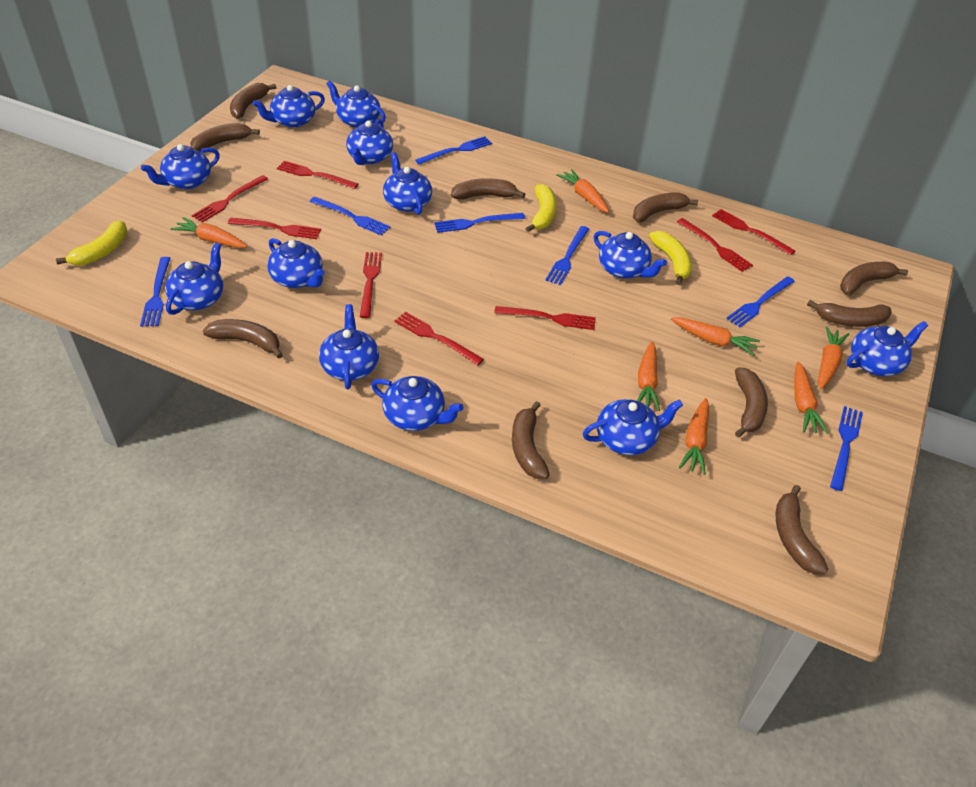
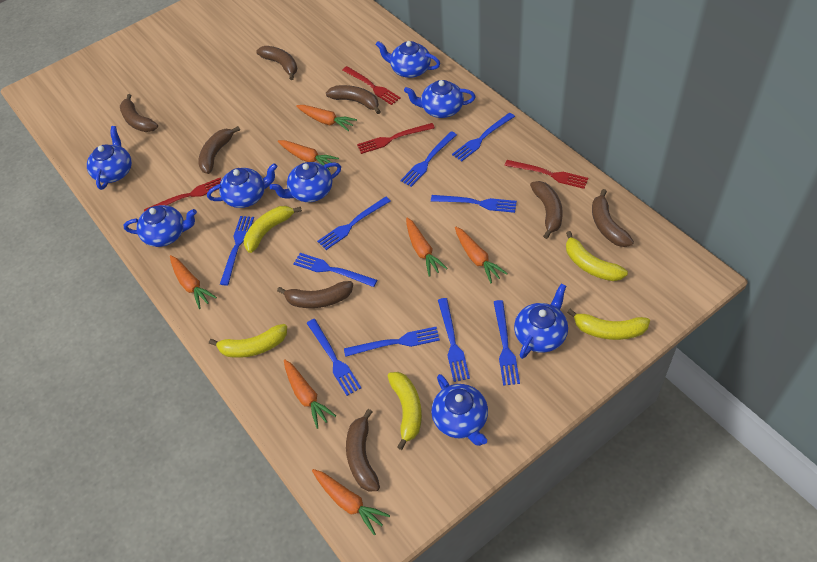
blue fork: [140,257,171,327] [309,197,390,235] [415,136,492,165] [434,213,525,233] [545,226,589,285] [726,276,795,327] [830,406,863,491] = 7 -> [220,216,254,285] [293,253,377,287] [307,319,361,396] [317,197,391,250] [344,327,440,357] [400,131,457,187] [431,195,517,213] [438,298,470,382] [452,113,515,161] [494,300,520,386] = 10
blue teapot: [141,144,220,189] [165,243,223,315] [253,85,325,128] [267,238,325,288] [319,304,379,389] [326,81,386,128] [346,119,393,165] [371,376,463,431] [383,152,432,215] [583,399,683,455] [594,231,667,279] [846,321,928,376] = 12 -> [87,126,132,190] [124,205,197,247] [207,163,278,208] [270,162,341,202] [375,41,440,78] [404,80,476,118] [431,374,488,446] [514,283,568,359] = 8
brown banana: [190,123,260,152] [203,319,283,359] [230,83,277,119] [451,178,525,200] [512,401,550,479] [633,192,698,222] [735,367,768,438] [776,485,828,574] [807,300,892,327] [840,262,908,295] = 10 -> [120,94,158,132] [198,126,240,174] [256,46,297,80] [277,281,353,308] [326,85,381,114] [346,409,380,491] [530,181,563,239] [592,189,634,247] = 8
red fork: [192,175,268,223] [228,217,321,239] [277,161,359,189] [360,252,382,318] [394,312,484,365] [494,306,596,330] [677,218,753,272] [712,209,795,255] = 8 -> [144,177,221,212] [342,66,401,105] [357,123,435,154] [504,160,588,189] = 4
yellow banana: [56,220,128,265] [525,184,557,232] [649,231,692,285] = 3 -> [209,324,287,358] [244,206,302,253] [388,372,422,450] [566,231,628,281] [567,309,650,340] = 5

